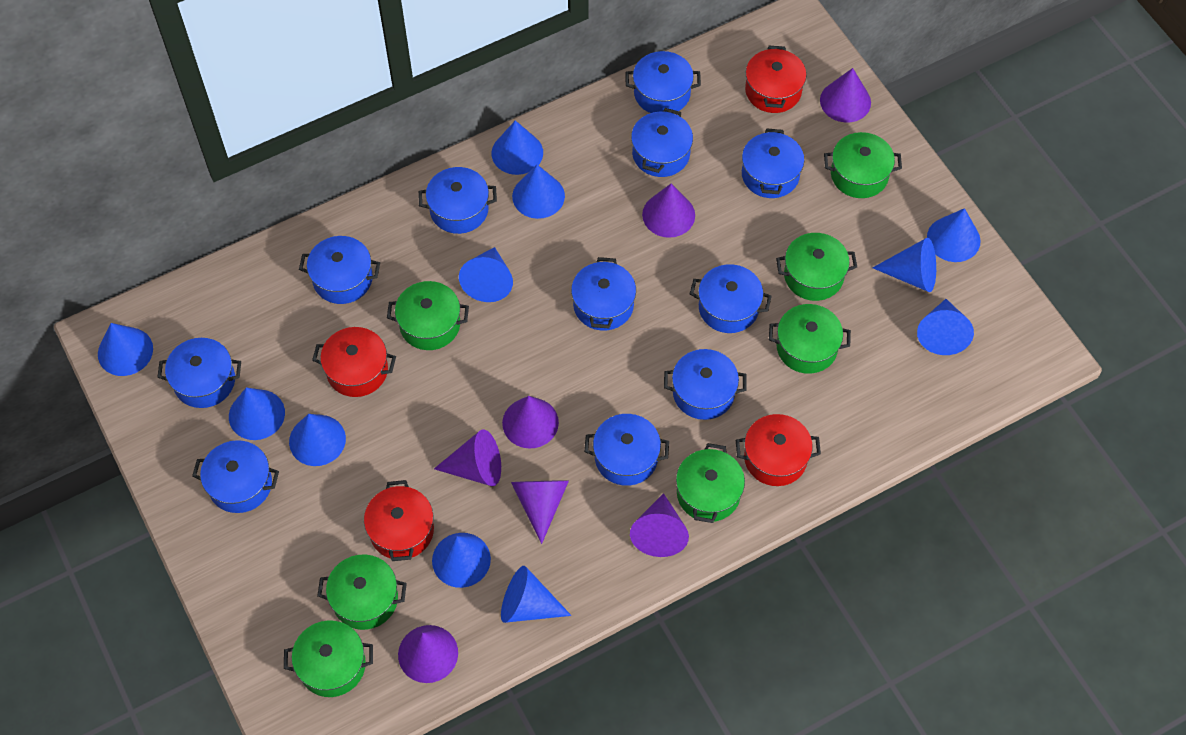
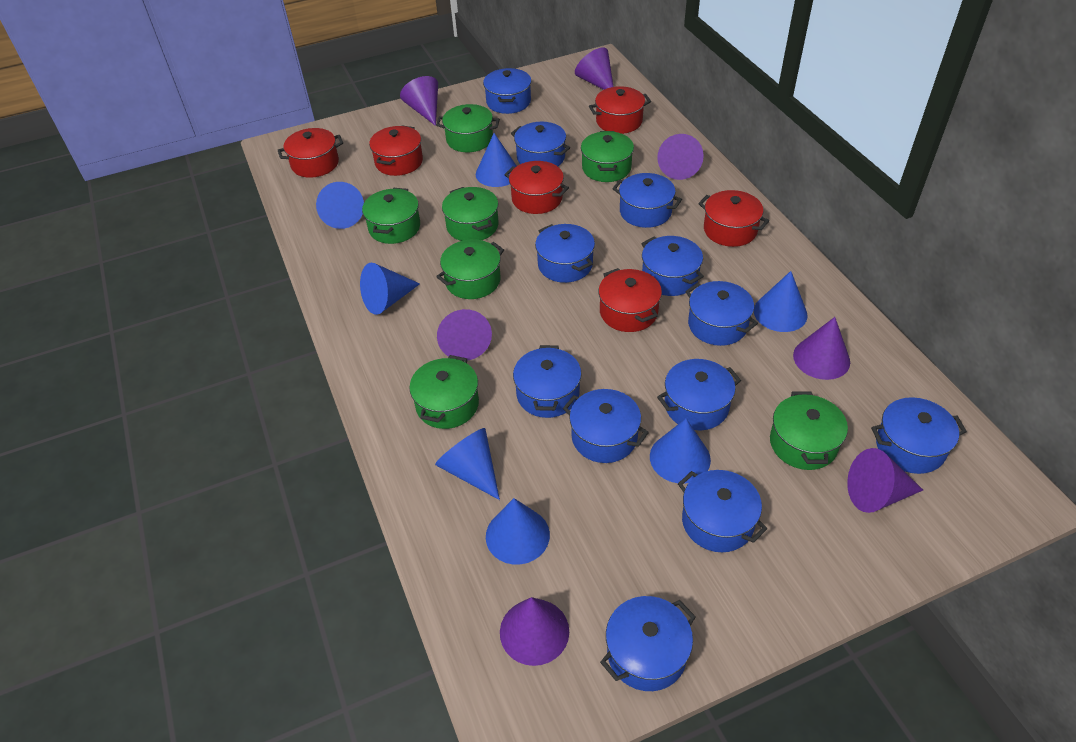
blue cone: [98,323,153,376] [229,387,285,440] [289,414,346,466] [432,533,491,588] [459,247,513,302] [492,120,543,175] [501,566,571,623] [512,165,565,219] [873,238,936,292] [917,299,974,355] [927,208,981,262] = 11 -> [316,182,364,229] [360,263,420,315] [435,428,500,500] [476,133,517,187] [486,498,550,565] [650,418,711,484] [754,271,808,332] = 7
blue pot: [157,338,241,408] [192,440,279,513] [299,236,380,304] [418,167,497,234] [571,257,636,331] [584,414,669,486] [625,51,701,113] [631,108,693,177] [664,349,747,420] [690,264,772,333] [742,128,804,198] = 11 -> [483,68,532,114] [511,122,570,166] [513,345,582,418] [535,224,595,283] [563,389,649,463] [600,596,696,691] [612,173,682,228] [641,236,704,296] [657,359,741,430] [678,470,767,552] [685,281,758,346] [871,397,967,474] = 12
red pot: [312,327,396,397] [364,480,434,561] [736,414,821,486] [745,46,806,113] = 4 -> [278,128,343,178] [369,125,423,176] [504,161,569,214] [589,86,651,134] [598,268,662,332] [698,190,769,247] = 6

